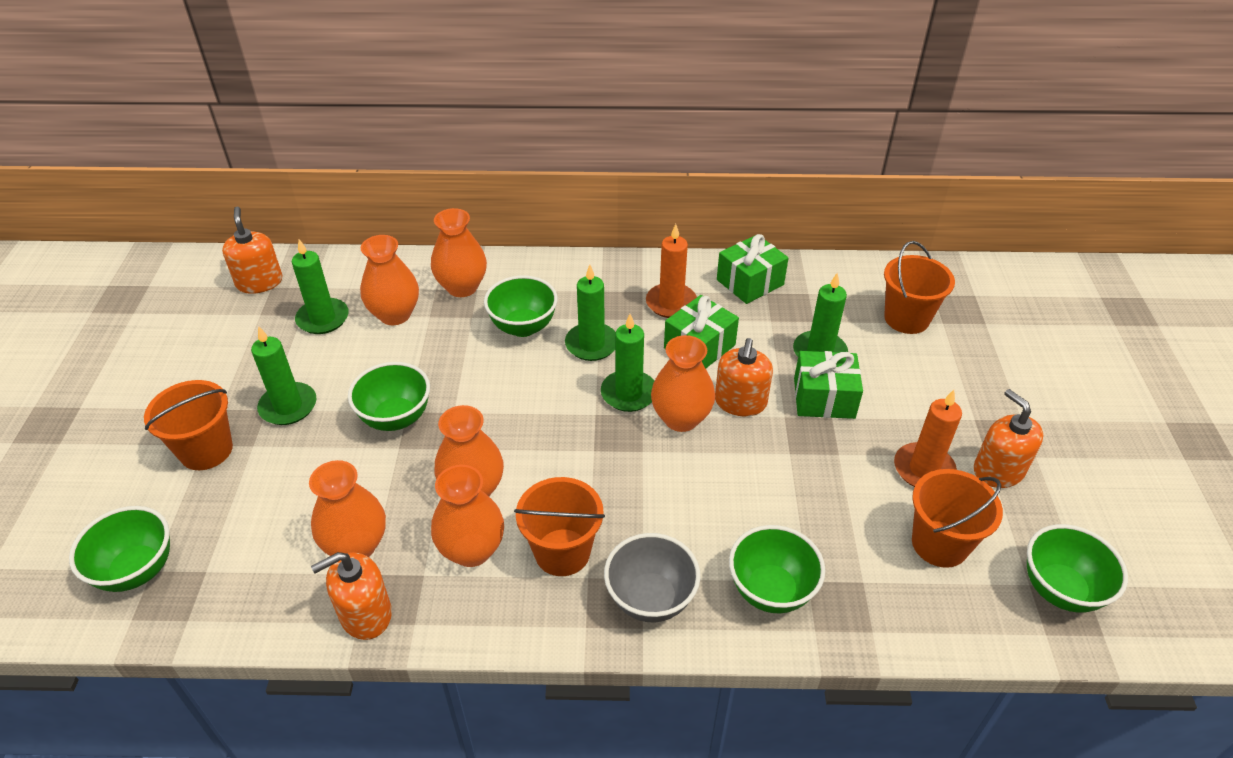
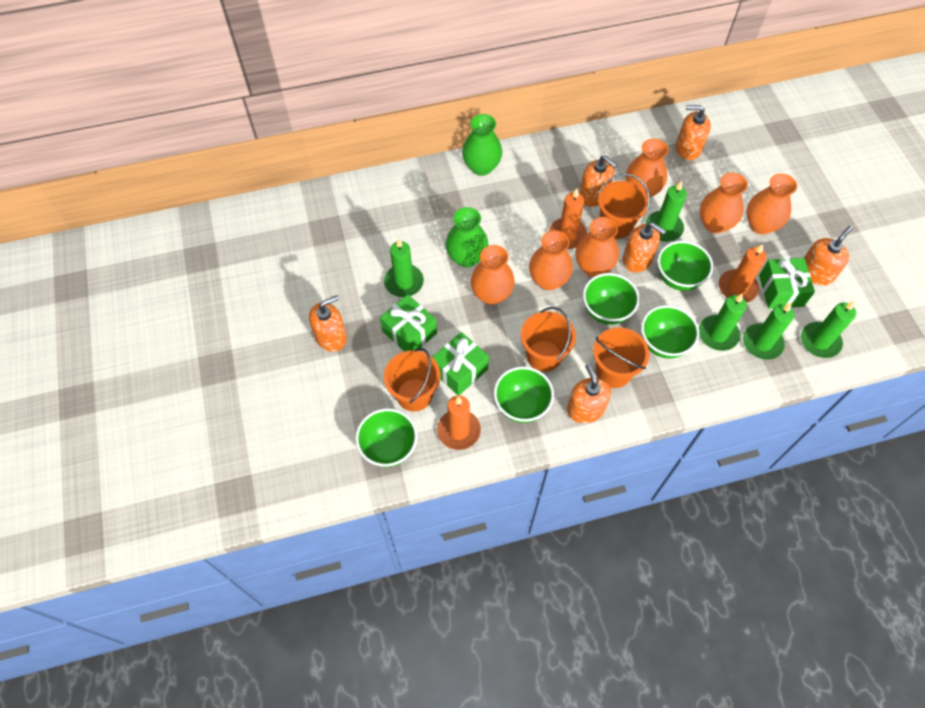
green vase: none = 0 -> [446,207,488,268] [462,114,502,176] = 2
grey bowl: [604,533,701,622] = 1 -> none = 0
orange candle: [646,224,697,318] [894,390,962,487] = 2 -> [437,395,481,450] [549,188,587,249] [719,244,767,303] = 3
orange soap dispenser: [222,206,282,294] [311,552,392,640] [715,338,773,416] [974,389,1043,488] = 4 -> [309,295,347,352] [567,364,611,423] [579,155,617,207] [622,222,666,272] [676,105,711,160] [804,226,853,286] = 6

